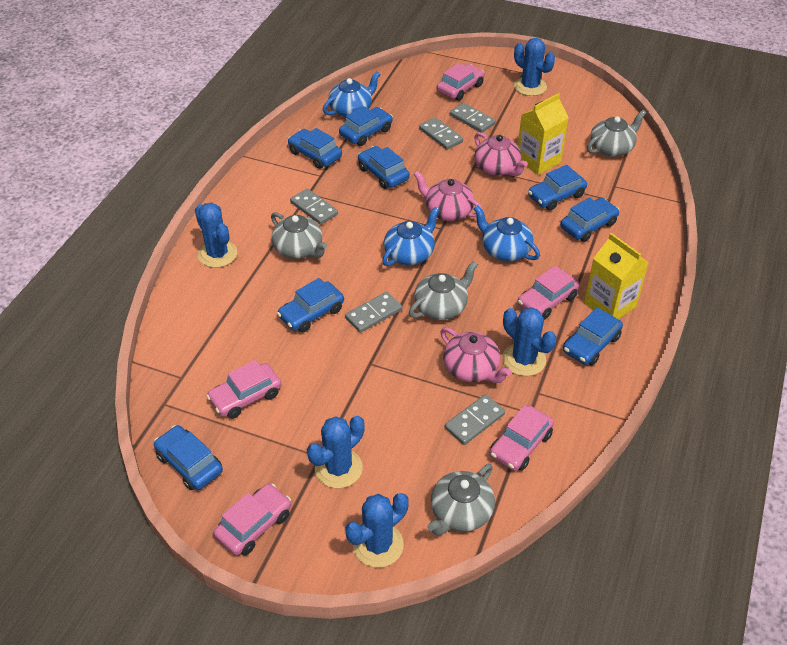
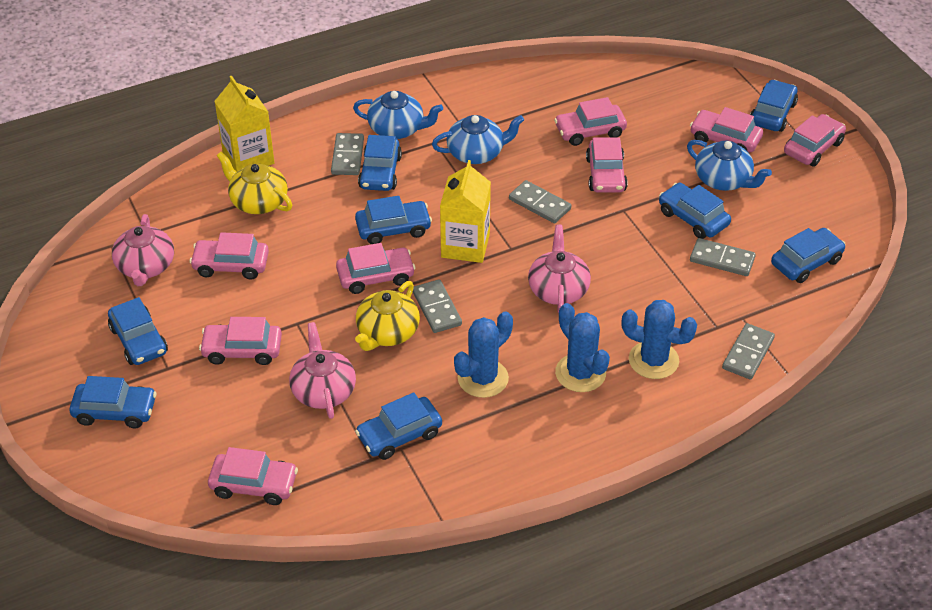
blue cactus: [195,202,237,268] [307,416,365,488] [345,493,409,568] [502,307,556,376] [514,38,555,96] = 5 -> [454,311,513,398] [555,303,610,392] [621,300,697,379] = 3
grey teapot: [271,212,327,259] [409,261,478,320] [427,464,495,536] [587,110,646,157] = 4 -> none = 0
pink car: [206,360,282,419] [213,483,291,556] [437,63,484,101] [490,405,554,471] [518,266,580,320] = 5 -> [190,232,269,280] [199,317,282,365] [208,447,298,505] [336,243,415,294] [554,97,627,146] [586,137,628,193] [690,107,763,152] [784,114,846,167] = 8
yellow teapot: none = 0 -> [217,152,292,214] [355,281,420,351] = 2

